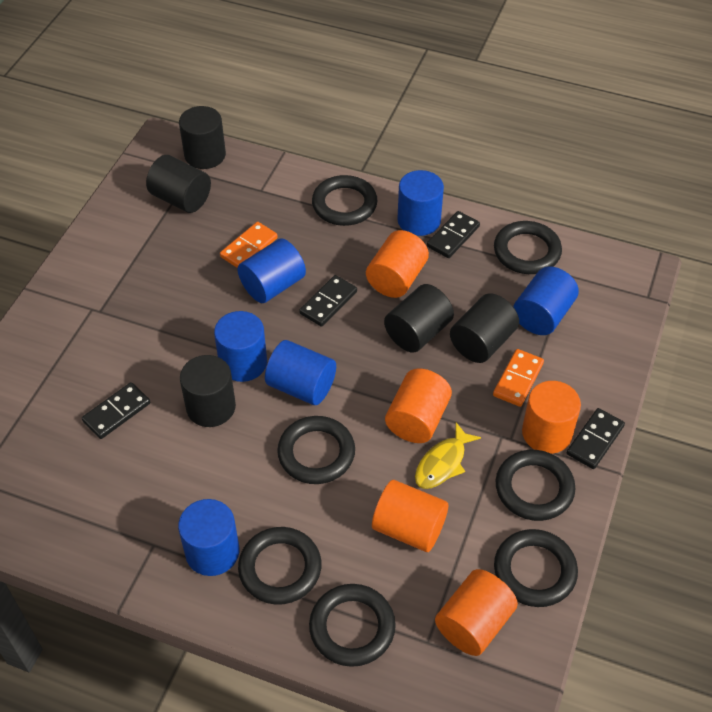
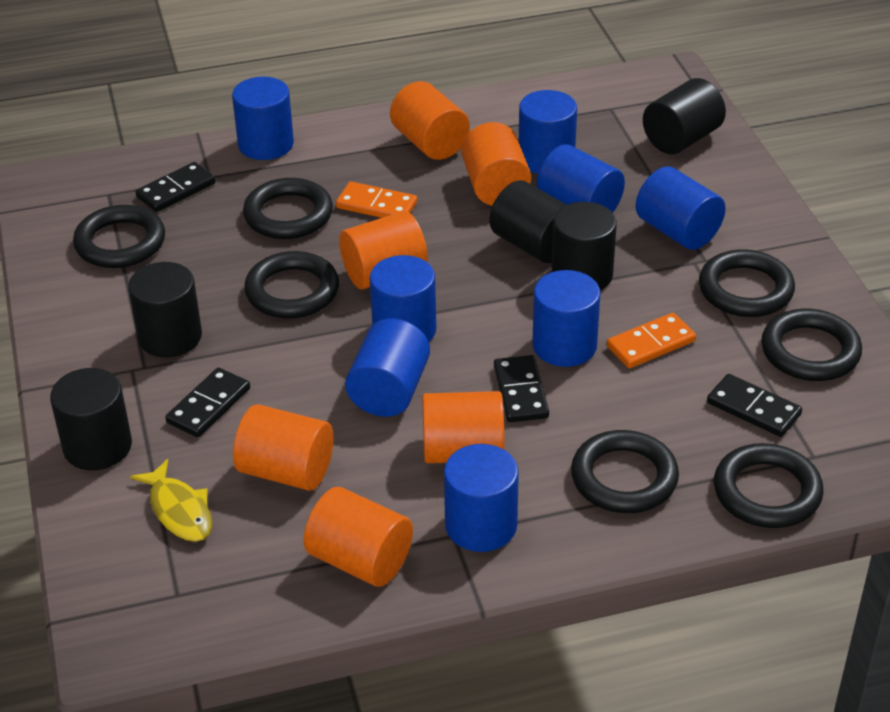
blue cylinder: [178,499,239,576] [214,311,267,382] [237,239,306,303] [265,340,336,405] [397,170,444,236] [513,266,579,335] = 6 -> [232,77,294,160] [345,318,430,417] [370,255,436,342] [444,444,519,552] [519,90,577,174] [532,270,601,367] [537,144,625,213] [635,167,726,250] = 8
orange cylinder: [366,230,429,298] [372,480,448,552] [385,368,452,443] [435,569,518,656] [522,381,581,454] = 5 -> [233,404,334,491] [303,487,413,587] [339,211,428,289] [390,81,470,160] [422,391,505,464] [461,122,531,206] = 6

